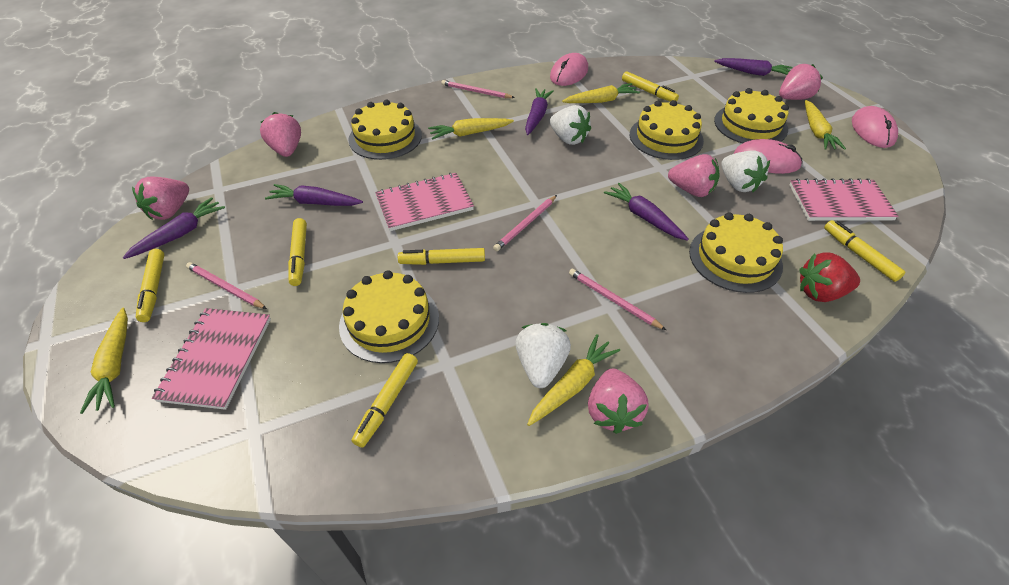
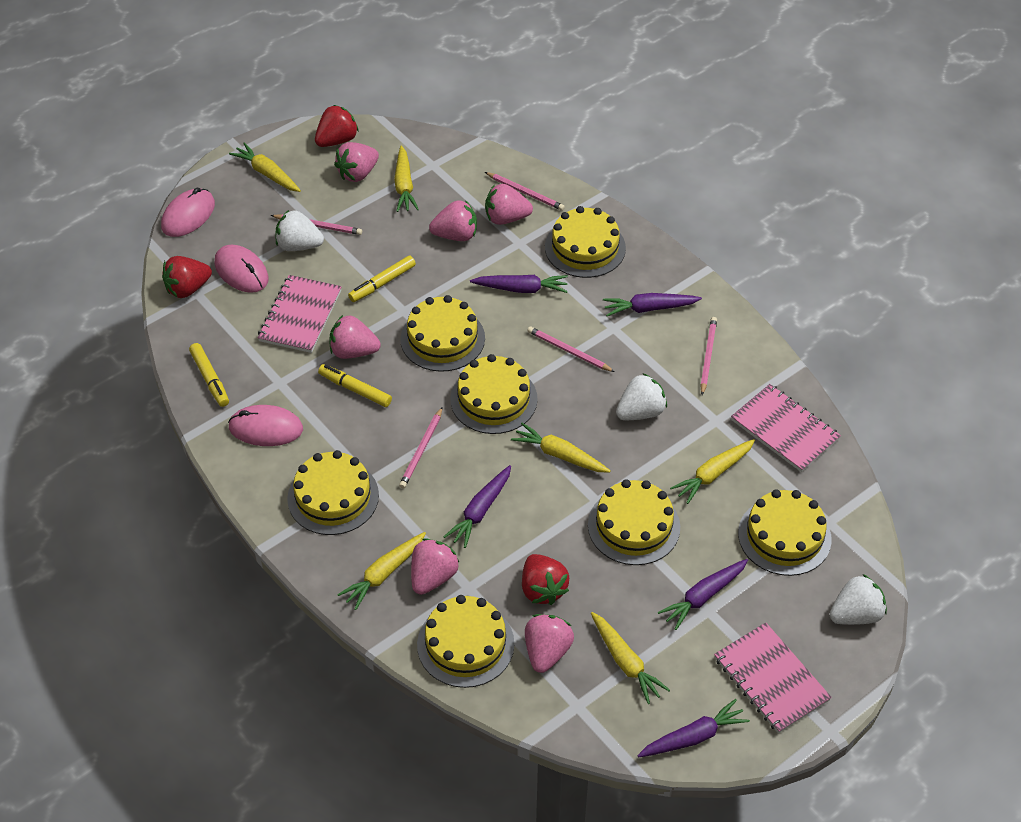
pink pencil: [186,262,267,309] [441,80,515,98] [493,195,557,251] [569,269,666,330] = 4 -> [271,214,362,235] [399,407,443,489] [485,172,565,211] [527,327,615,372] [700,317,717,395] = 5
pink strawberry: [132,177,189,220] [260,112,301,157] [588,369,648,434] [668,154,720,197] [779,64,823,100] = 5 -> [329,315,381,359] [334,142,379,182] [411,538,459,595] [429,200,477,241] [485,184,533,225] [525,614,574,673] = 6
red strawberry: [799,252,860,302] = 1 -> [162,256,212,298] [315,105,359,147] [522,554,569,605] = 3
yellow cake: [339,270,439,363] [348,100,422,160] [630,100,704,160] [689,212,783,293] [714,88,789,144] = 5 -> [287,450,379,535] [400,295,485,372] [417,595,514,688] [450,354,538,434] [545,206,626,278] [588,479,680,565] [738,490,832,576] = 7
yellow carrot: [80,308,128,414] [428,118,514,140] [527,334,620,426] [562,83,640,103] [805,100,846,150] = 5 -> [229,142,301,192] [337,532,426,610] [394,146,419,212] [511,423,611,473] [591,612,670,704] [670,439,755,504] = 6
yellow marker: [136,249,164,322] [288,218,307,286] [352,353,418,448] [398,248,485,265] [622,71,679,102] [824,220,906,282] = 6 -> [189,343,229,407] [318,364,392,407] [348,255,416,302] = 3

